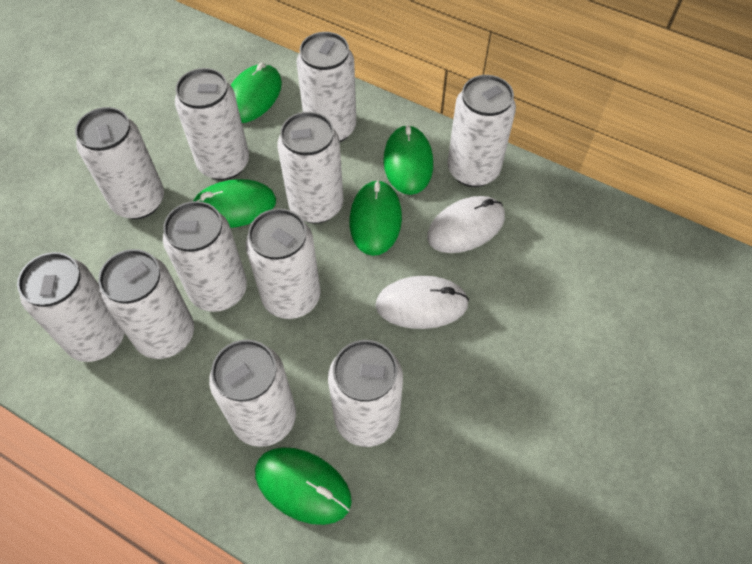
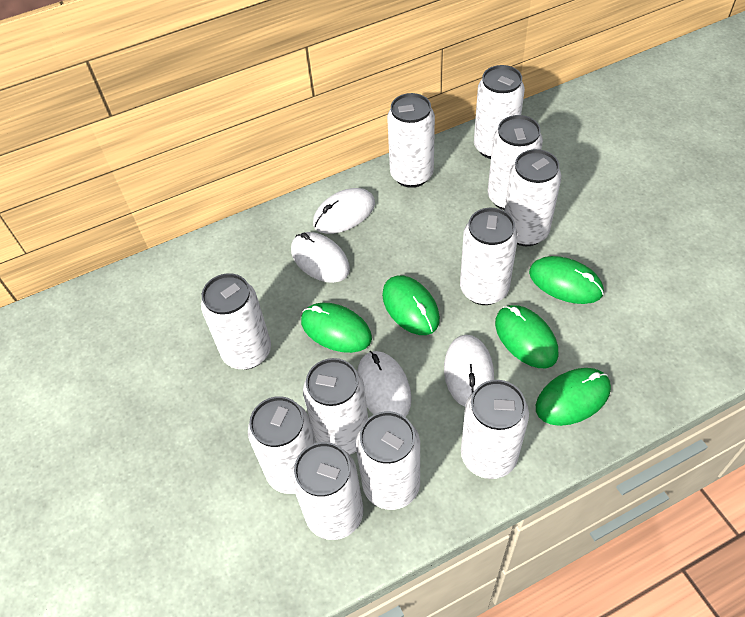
white mouse: [376,276,469,329] [427,196,505,253] = 2 -> [291,232,350,283] [313,188,375,234] [358,351,412,417] [444,335,494,407] = 4

